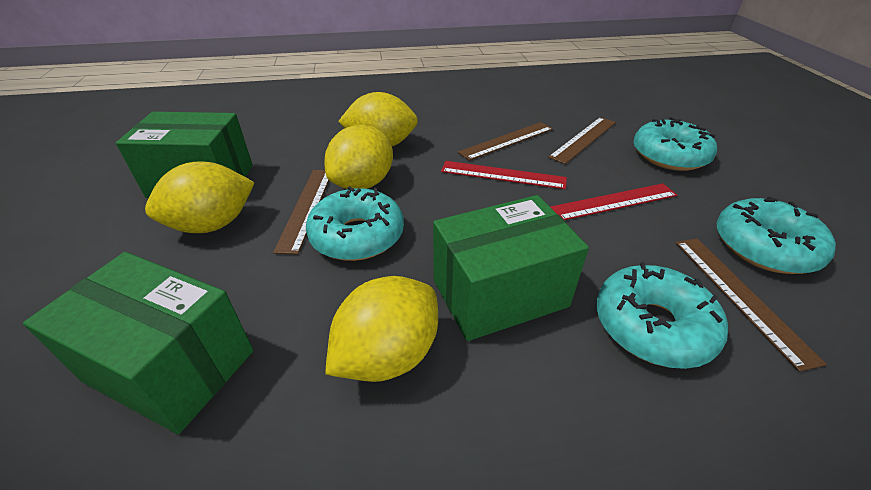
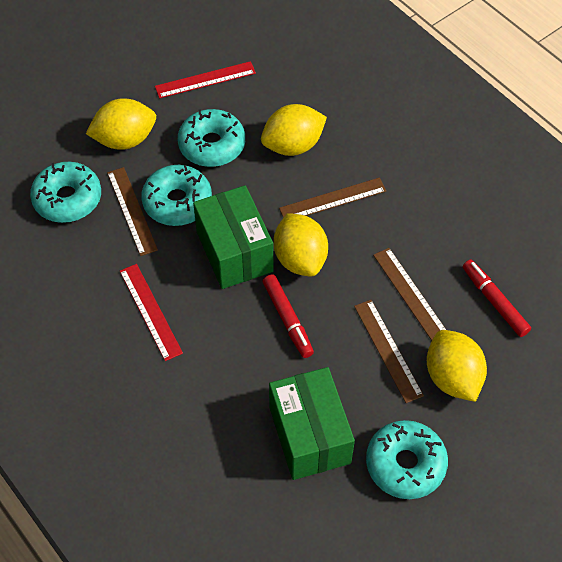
green box: [23,252,253,434] [116,112,253,198] [433,195,589,341] = 3 -> [193,185,274,289] [269,367,355,480] = 2
red marker: none = 0 -> [263,275,314,358] [463,260,531,337] = 2

